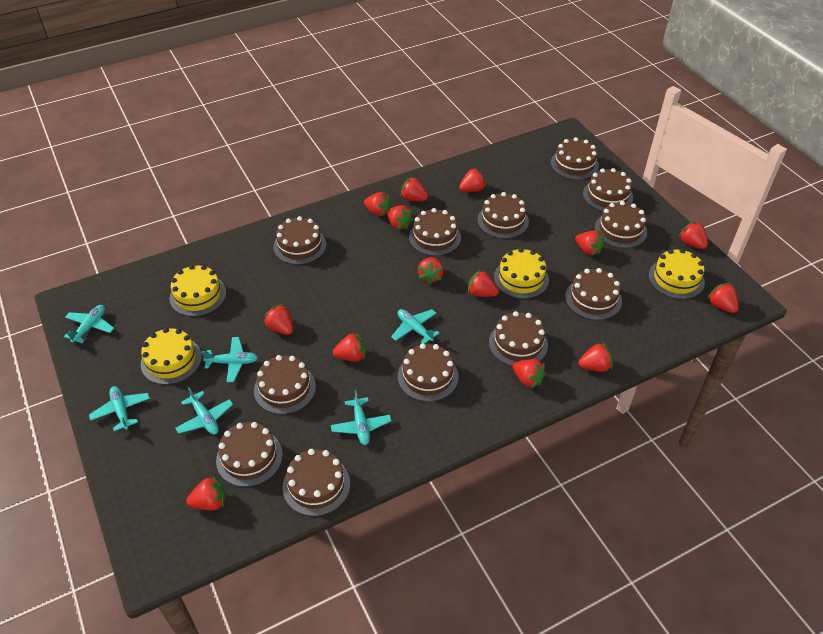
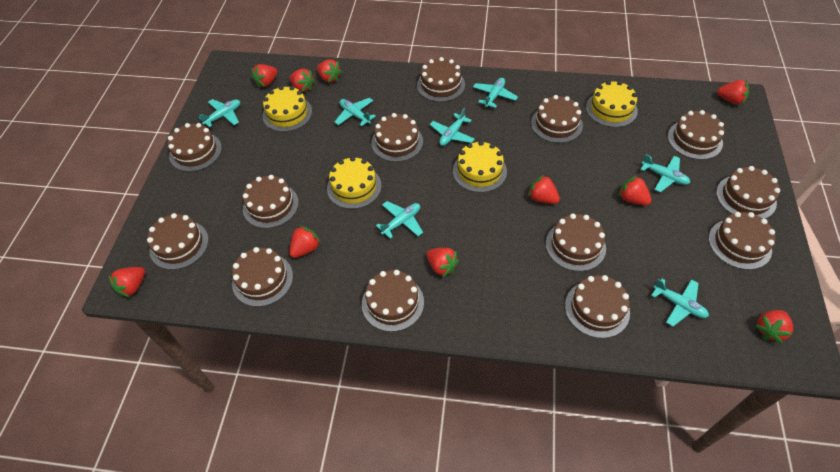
brown cake: [216,422,283,487] [254,355,316,414] [273,216,326,265] [282,449,350,516] [398,343,458,402] [409,208,461,256] [478,192,529,238] [489,311,548,366] [551,137,599,180] [565,268,622,320] [583,168,633,211] [595,201,647,248] = 12 -> [147,213,209,270] [168,123,222,172] [232,247,293,307] [243,175,299,228] [362,270,424,332] [371,113,423,162] [417,57,465,102] [531,95,583,143] [546,214,606,271] [565,275,630,338] [668,110,725,160] [709,212,775,270] [716,166,780,219] = 13
red strawberry: [186,476,226,510] [264,304,293,335] [333,332,366,362] [364,192,392,216] [387,205,414,230] [400,177,428,201] [418,257,444,285] [459,168,486,192] [468,270,499,297] [512,359,546,388] [575,231,605,256] [578,342,613,372] [678,221,708,249] [707,283,738,313] = 14 -> [108,267,145,297] [251,64,278,87] [289,69,315,92] [289,226,321,258] [317,59,342,83] [426,248,459,277] [528,175,560,204] [619,175,651,205] [717,80,749,105] [755,310,793,344] = 10
turquoise plane: [64,305,114,343] [89,386,150,431] [175,387,233,435] [201,337,258,382] [331,390,391,445] [391,309,439,344] = 6 -> [199,99,240,128] [334,98,376,126] [376,201,423,239] [430,108,475,146] [473,78,518,108] [640,154,690,193] [651,279,709,327] = 7

